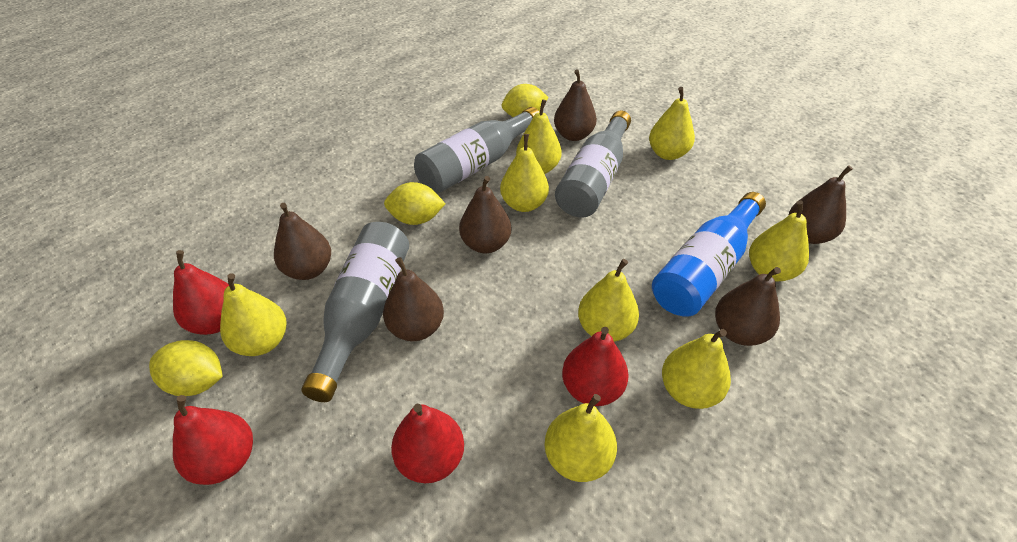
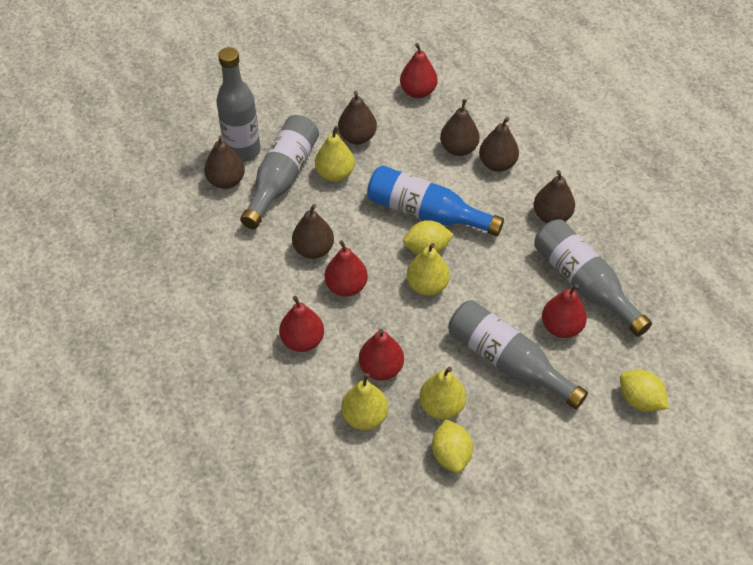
grey bottle: [301,222,409,402] [414,107,539,194] [555,111,631,218] = 3 -> [216,47,260,162] [240,115,319,229] [448,300,588,409] [534,219,652,337] = 4
red pear: [173,250,229,335] [173,395,253,485] [391,404,464,483] [562,327,629,406] = 4 -> [279,296,324,352] [325,240,368,297] [359,329,404,380] [400,43,438,98] [542,284,587,338] = 5
yellow pear: [220,273,287,356] [500,134,549,212] [516,99,562,174] [544,394,617,482] [578,259,639,342] [649,87,695,160] [662,329,731,409] [749,200,809,281] = 8 -> [315,126,355,182] [341,373,388,430] [407,243,450,296] [419,367,466,420] = 4

